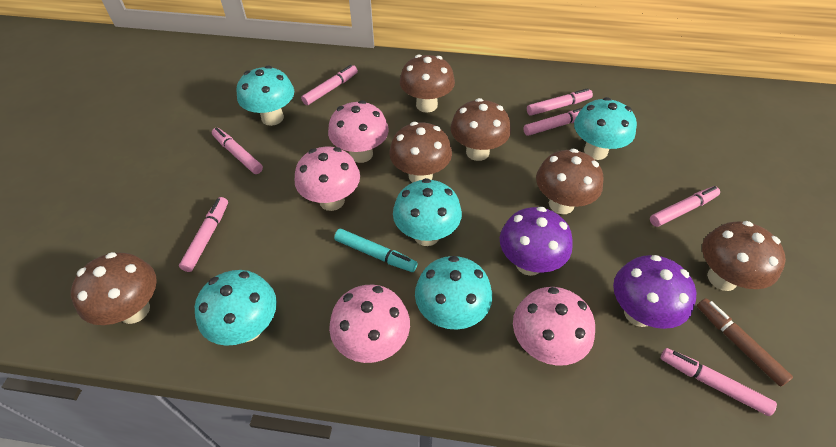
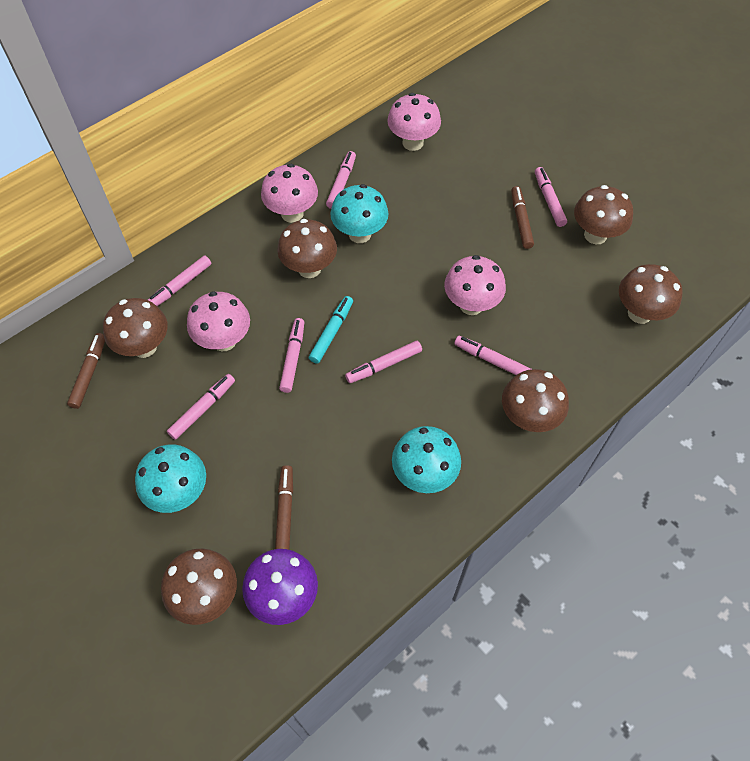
brown marker: [697,298,793,387] = 1 -> [67,333,105,409] [275,465,293,550] [511,186,534,249] = 3
purple mushroom: [500,207,573,276] [613,255,696,329] = 2 -> [242,549,318,625] = 1
turquoise mushroom: [195,270,277,346] [236,66,294,126] [393,178,462,246] [415,256,492,330] [574,97,637,160] = 5 -> [135,444,206,513] [330,184,389,243] [392,426,461,493] = 3

